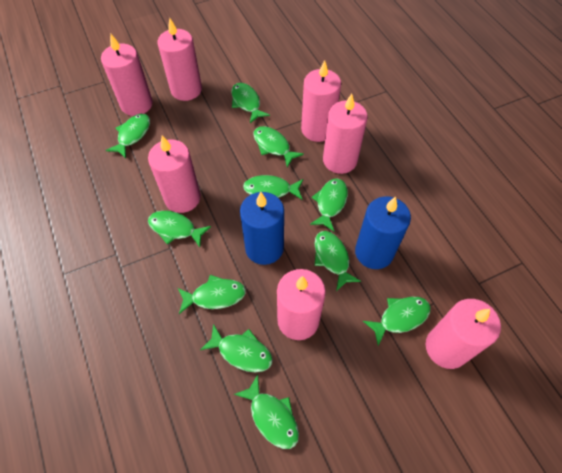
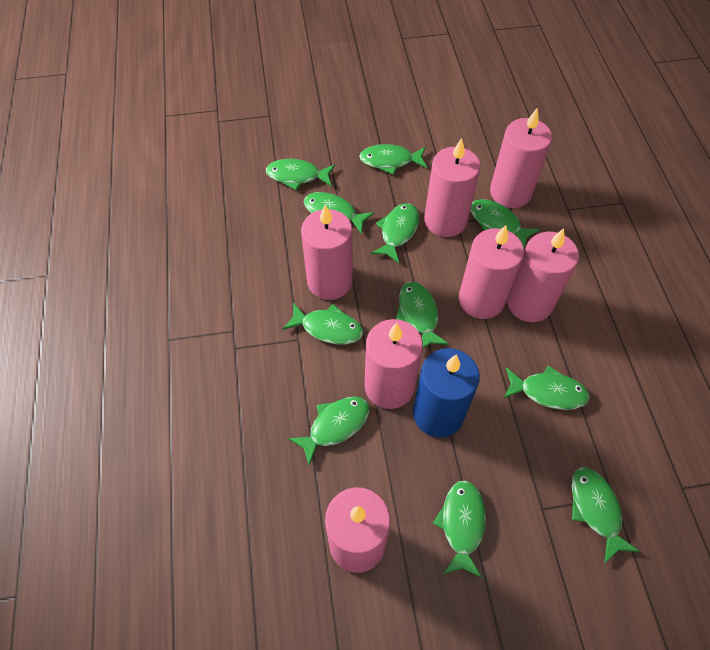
blue candle: [240,192,284,265] [355,196,411,269] = 2 -> [413,348,480,438] = 1

